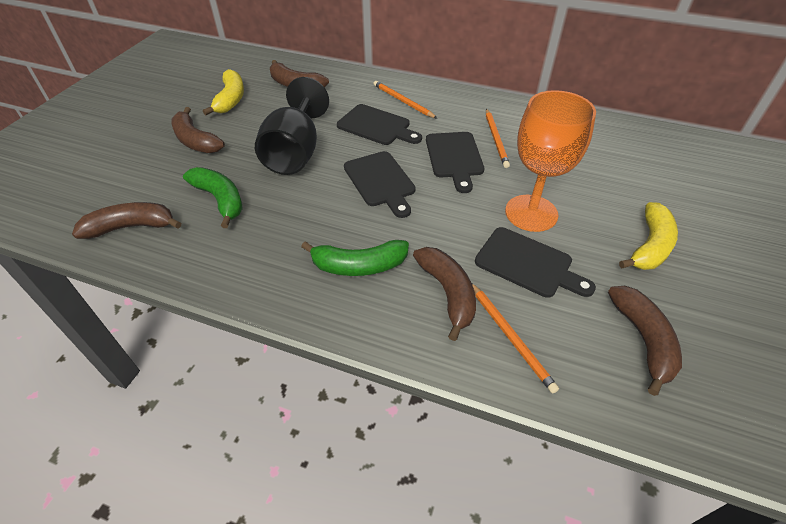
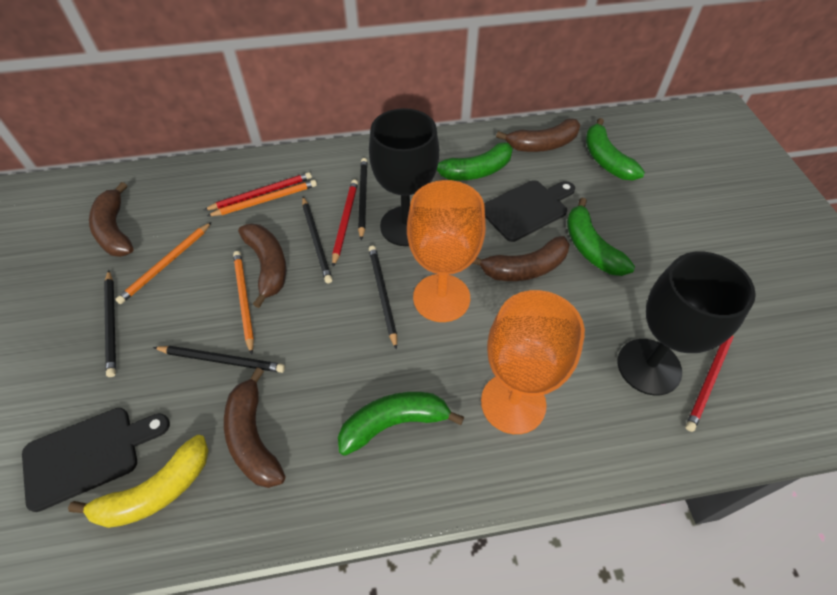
black cutting board: [337,104,422,145] [344,151,416,218] [426,132,485,193] [475,227,596,298] = 4 -> [22,408,170,512] [484,180,575,242] = 2
black goblet: [255,77,329,175] = 1 -> [369,108,439,246] [618,251,756,395] = 2
black pencil: none = 0 -> [104,270,116,377] [153,346,285,373] [302,197,332,283] [358,158,368,240] [369,245,397,350] = 5
green banana: [183,167,243,228] [301,240,409,276] = 2 -> [338,392,464,456] [437,142,513,180] [567,198,635,276] [586,118,645,181] = 4
orange goblet: [505,90,596,232] = 1 -> [407,180,486,322] [481,290,585,434] = 2
red pencil: none = 0 -> [204,172,312,210] [332,179,358,267] [685,334,734,432] = 3
yellow banana: [203,69,244,115] [619,202,678,270] = 2 -> [68,435,209,528] = 1

